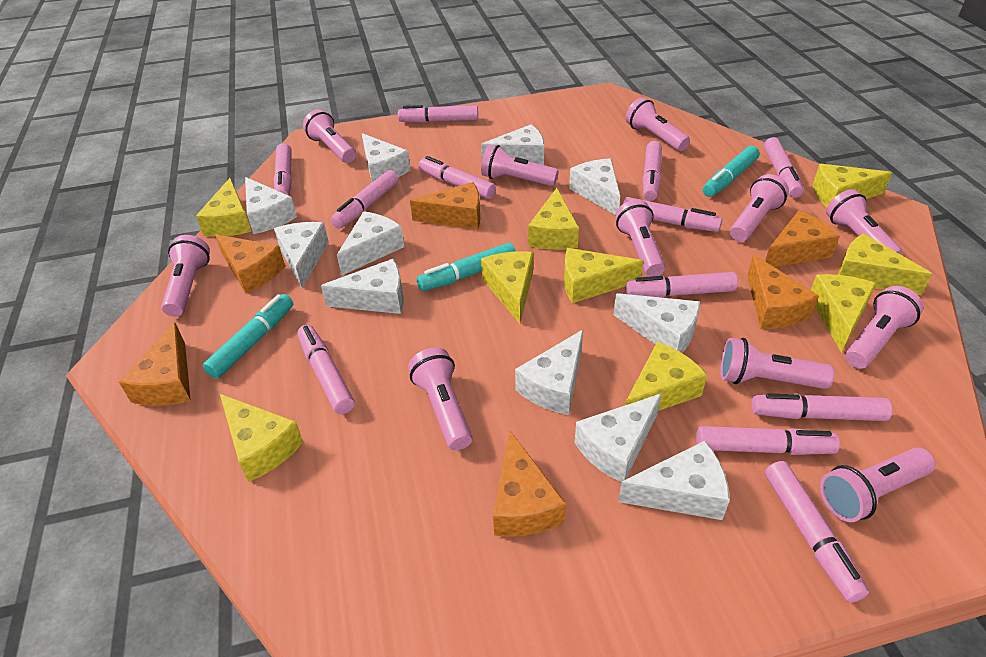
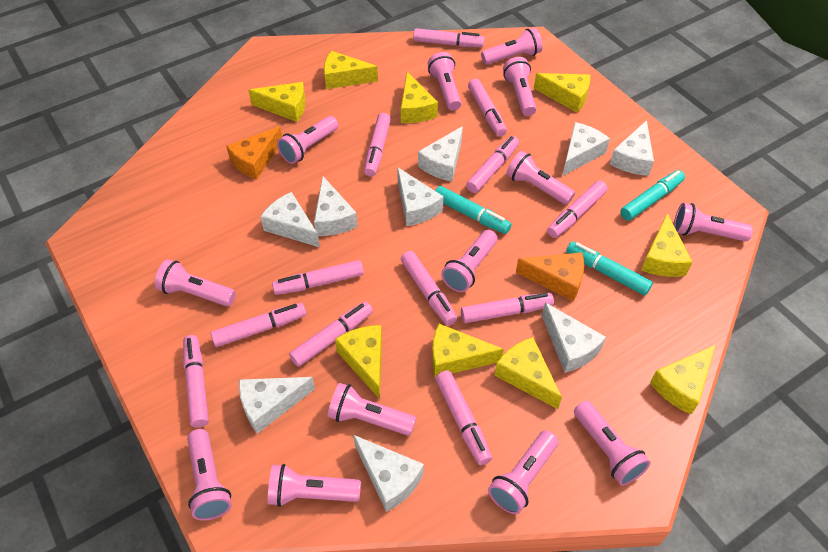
orange cheese: [119,323,191,406] [215,234,285,293] [410,182,480,230] [493,431,566,537] [747,255,819,329] [765,211,840,267] = 6 -> [226,126,282,179] [516,252,584,302] = 2
pink flashlight: [161,235,210,317] [303,110,356,163] [408,347,472,450] [481,144,559,186] [615,200,665,277] [626,97,690,151] [720,338,834,389] [730,174,789,242] [820,447,935,522] [826,189,903,255] [845,286,923,369] = 11 -> [155,259,236,307] [187,429,232,521] [268,464,361,507] [277,116,338,164] [328,383,416,436] [428,52,462,111] [441,230,498,292] [481,28,543,65] [488,431,558,514] [503,57,537,116] [506,151,575,205] [574,401,651,486] [674,203,753,241] = 13
white cheese: [245,177,297,234] [274,222,329,288] [321,259,404,314] [337,211,404,276] [362,133,411,182] [481,125,544,165] [515,330,583,415] [569,158,620,215] [575,393,662,482] [613,293,700,353] [618,441,730,520] = 11 -> [239,377,315,434] [260,192,320,247] [314,176,358,236] [353,435,424,512] [397,167,444,226] [418,126,463,181] [542,302,606,373] [562,122,610,176] [610,120,654,176] = 9

